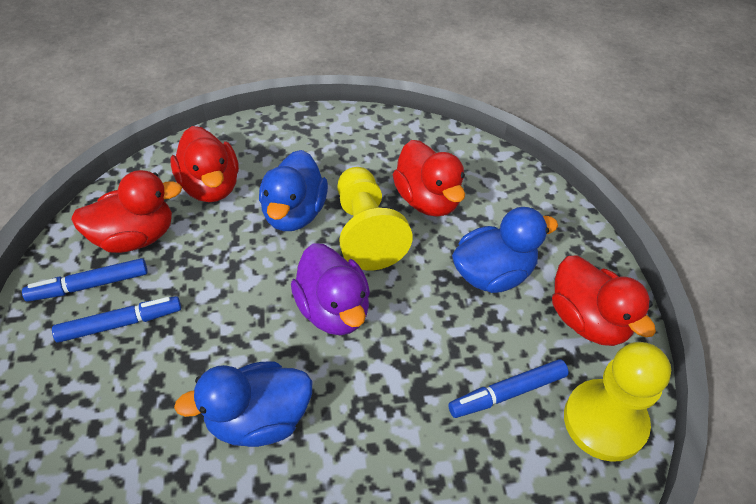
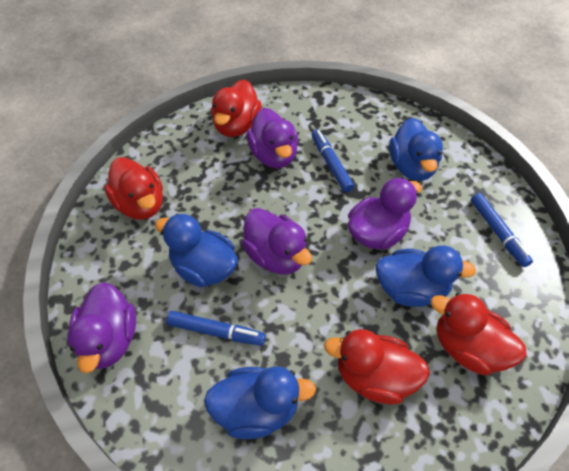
blue duck: [174,361,312,447] [259,150,328,231] [452,207,558,293] = 3 -> [155,214,238,288] [204,366,316,439] [375,245,476,307] [389,118,443,181] = 4
purple duck: [291,243,370,335] = 1 -> [67,282,136,374] [242,208,312,275] [247,108,298,168] [348,177,422,250] = 4
yellow pawn: [337,167,413,270] [564,342,671,462] = 2 -> none = 0

